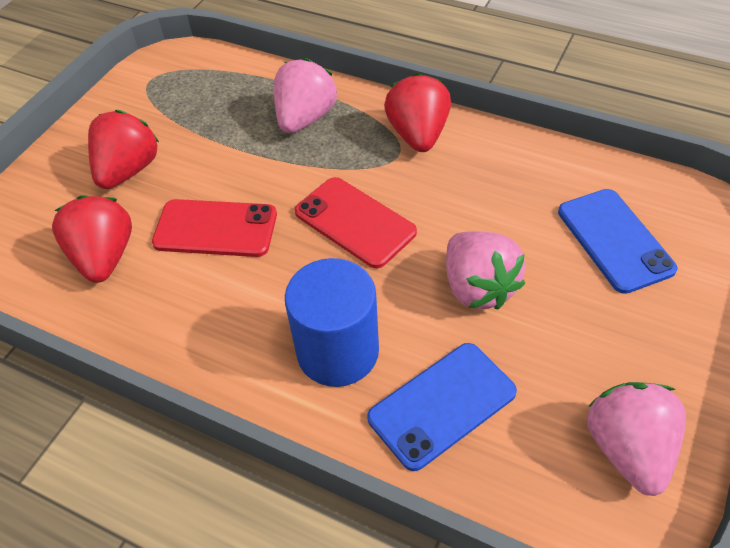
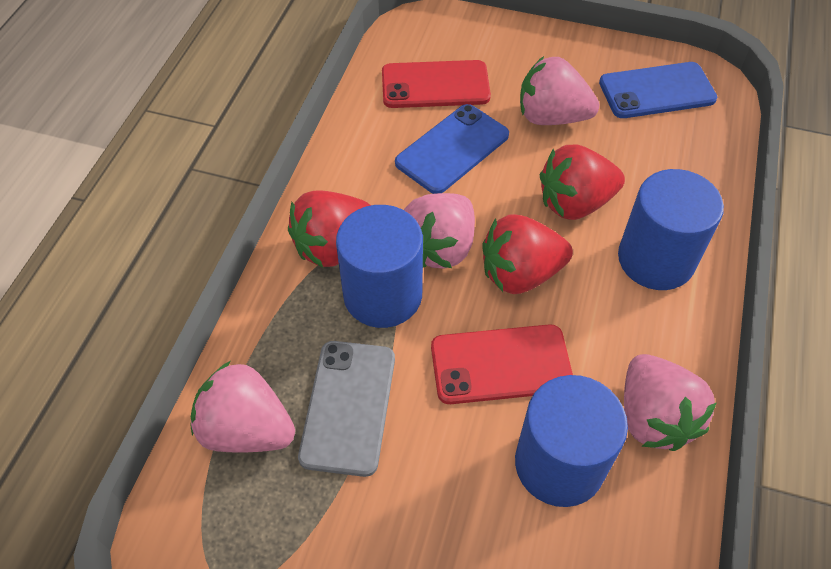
blue cylinder: [285,258,379,387] = 1 -> [336,205,423,328] [515,375,628,507] [618,169,724,290] = 3
grey phone: none = 0 -> [298,341,395,477] = 1
pink strawberry: [274,58,337,133] [446,231,525,310] [587,382,686,496] = 3 -> [191,361,295,452] [404,193,475,269] [520,56,599,125] [624,354,716,451] = 4

